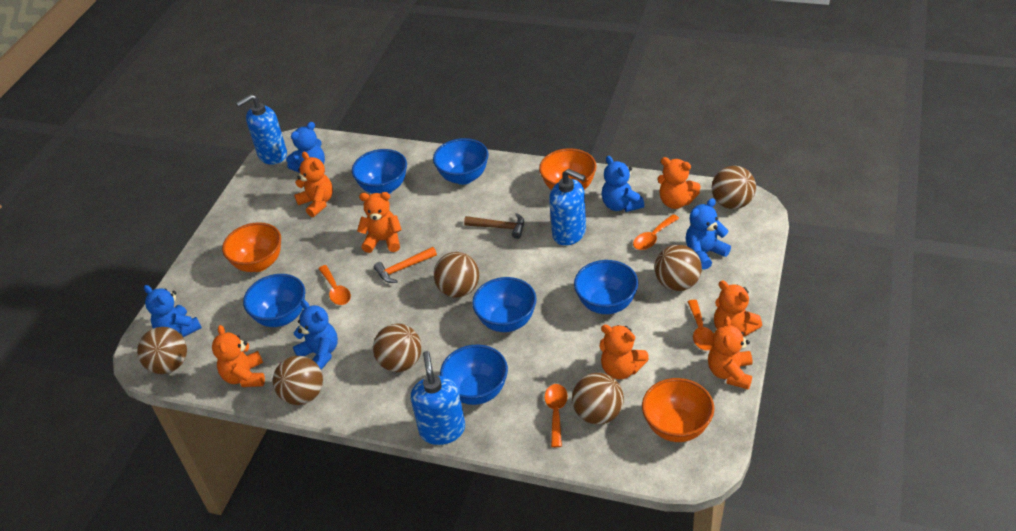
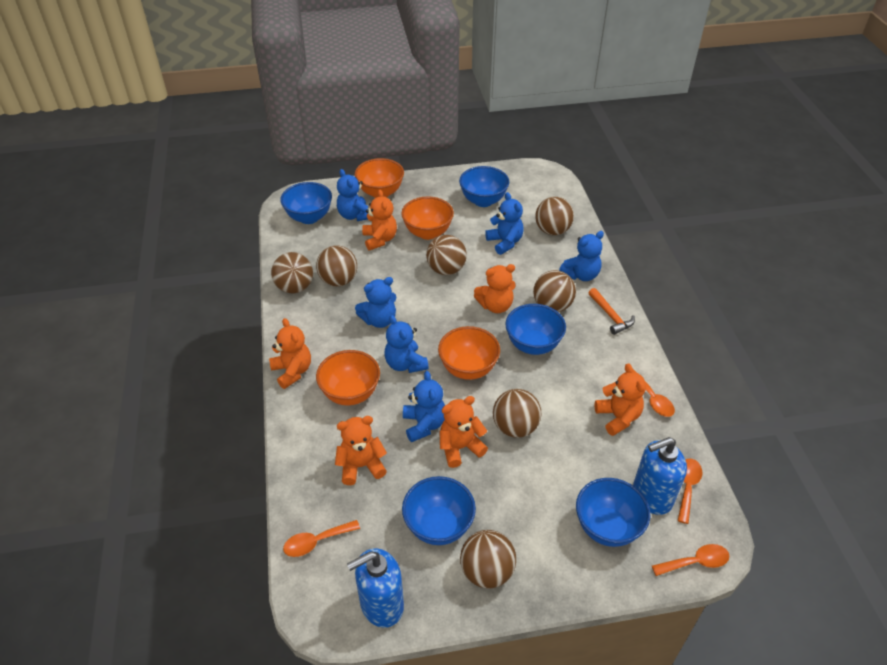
blue bowl: [243,274,305,327] [352,149,407,194] [433,138,489,185] [440,344,508,405] [472,277,537,332] [574,260,638,314] = 6 -> [280,182,332,224] [402,476,476,545] [459,166,509,207] [506,304,566,355] [576,478,650,547] = 5
blue soap dispenser: [236,94,287,165] [411,351,465,445] [549,169,586,245] = 3 -> [347,548,404,628] [633,437,687,515] = 2
blue teddy bear: [144,285,202,337] [286,122,325,173] [293,300,338,370] [601,156,644,212] [686,198,731,270] = 5 -> [337,169,368,221] [355,277,396,328] [385,315,429,373] [403,371,445,442] [485,192,524,255] [559,231,604,281] = 6
brown hammer: [464,213,524,239] = 1 -> none = 0
orange bowl: [222,222,281,272] [539,148,597,190] [642,378,714,442] = 3 -> [316,350,380,406] [355,158,404,198] [401,196,454,240] [438,326,500,380] = 4
orange teddy bear: [212,325,265,387] [294,152,333,217] [357,192,402,253] [600,325,649,379] [657,157,701,209] [708,316,752,390] [714,280,762,337] = 7 -> [269,318,311,389] [335,416,387,485] [362,190,397,250] [439,396,488,468] [474,264,516,313] [594,363,646,436] = 6

